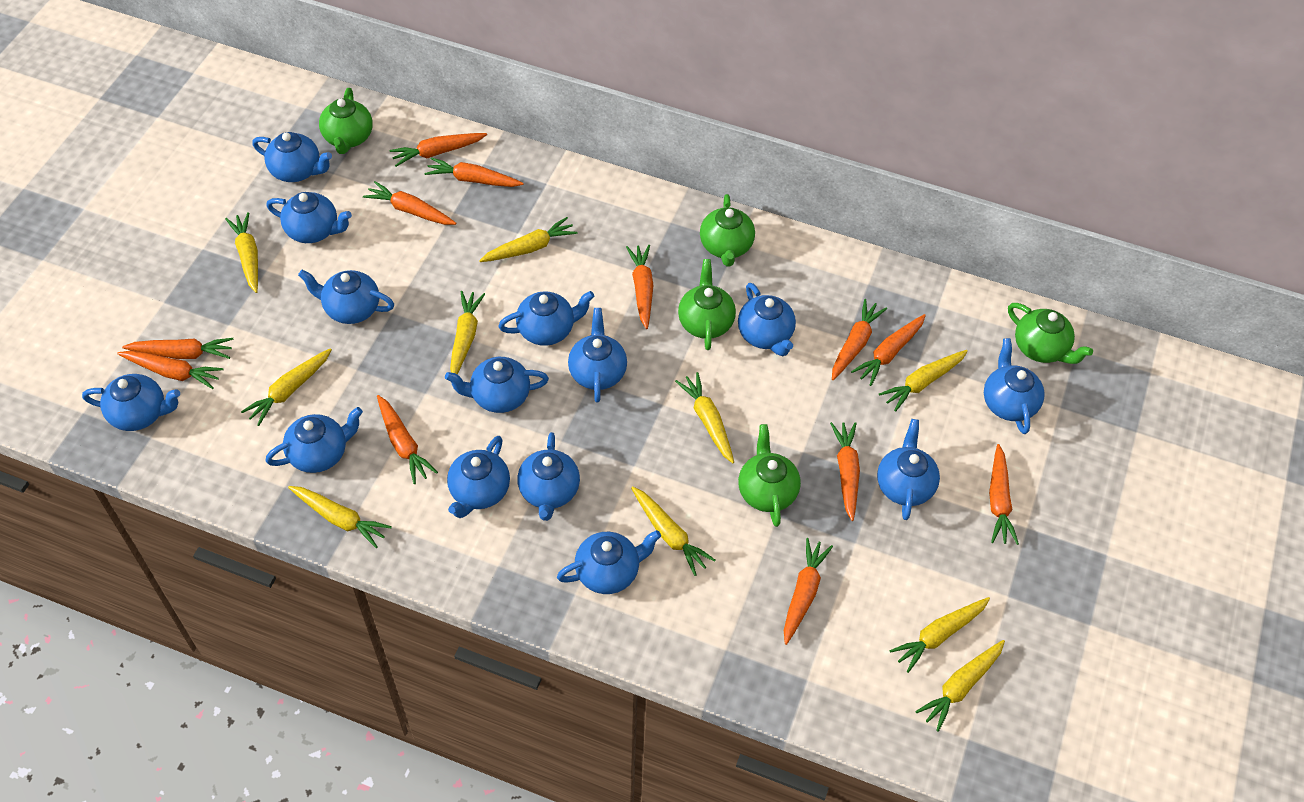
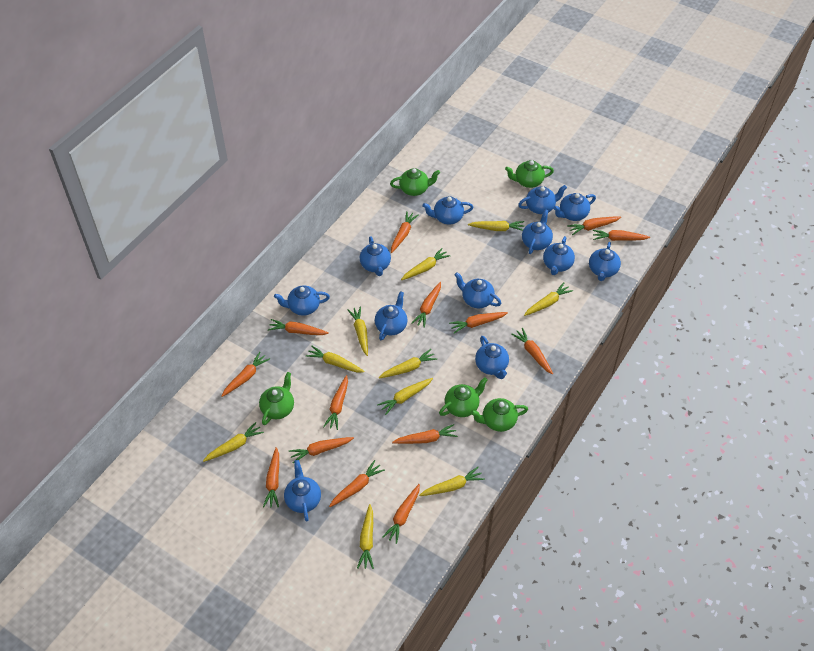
blue teapot: [82,374,180,431] [252,132,332,182] [266,192,352,243] [266,407,363,473] [298,270,394,324] [445,357,549,413] [447,436,510,518] [499,291,594,346] [517,432,580,521] [557,530,661,594] [568,308,627,403] [738,283,796,356] [877,419,940,520] [984,338,1045,434] = 14 -> [274,286,330,316] [284,460,321,522] [360,236,391,276] [375,291,408,340] [423,196,473,224] [454,272,501,308] [475,336,509,379] [518,185,567,214] [522,209,553,254] [543,236,575,275] [553,193,596,221] [589,242,621,281] = 12
orange carrot: [117,351,224,389] [122,338,234,359] [363,181,456,225] [377,395,438,484] [389,133,487,167] [424,157,523,187] [626,245,654,329] [784,538,833,645] [830,422,860,521] [832,299,887,380] [851,314,926,386] [989,444,1019,545] = 12 -> [221,352,270,397] [263,447,279,508] [268,319,329,335] [289,437,354,463] [323,375,348,430] [329,460,385,507] [382,484,420,544] [391,211,418,253] [392,424,458,444] [412,282,441,328] [449,312,508,334] [511,328,553,375] [567,216,621,235] [593,230,650,241] = 14

